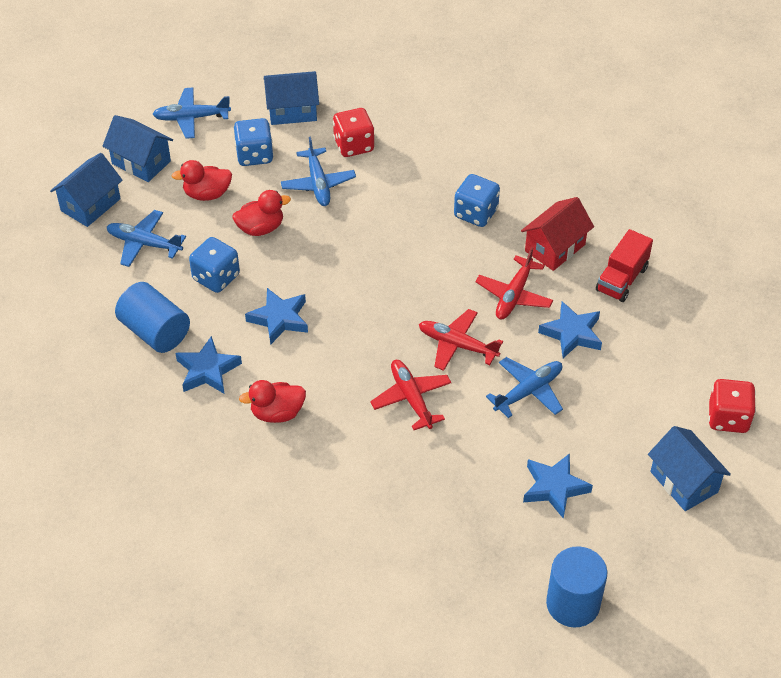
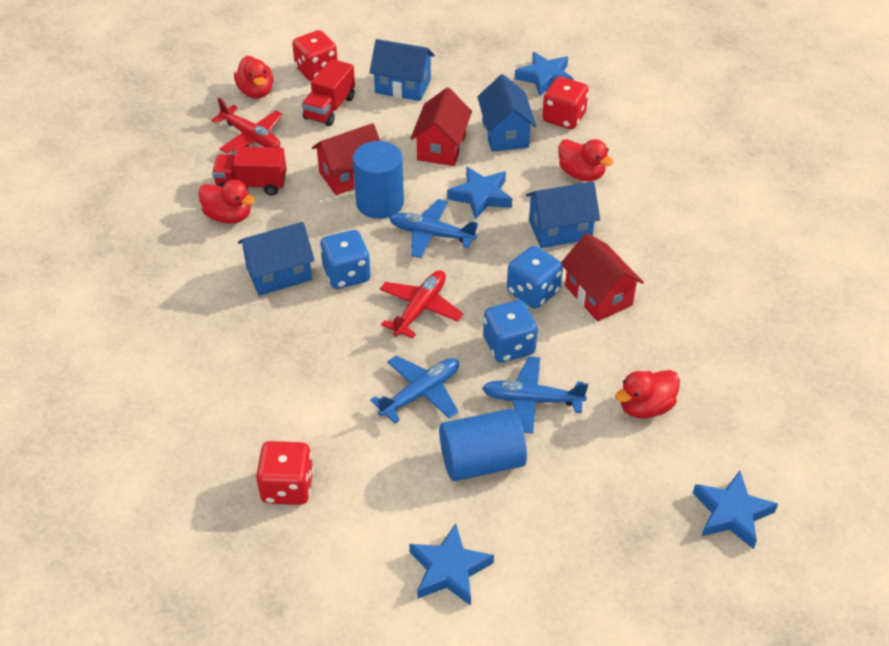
blue plane: [107,210,186,267] [152,87,231,139] [281,137,356,206] [486,357,563,418] = 4 -> [370,355,459,424] [389,199,478,258] [482,356,588,434] = 3
red dice: [333,108,375,157] [708,379,756,433] = 2 -> [256,441,314,505] [292,30,338,81] [542,77,589,129] = 3
red duck: [172,160,232,201] [233,190,291,236] [239,380,306,423] = 3 -> [198,180,255,224] [234,56,273,99] [558,139,613,181] [615,370,680,419] = 4
red house: [521,197,594,271] = 1 -> [312,123,380,195] [410,87,472,166] [561,233,644,321] = 3
red plane: [370,360,451,430] [419,309,503,371] [476,247,553,319] = 3 -> [211,98,283,153] [380,270,463,339] = 2
red truck: [596,229,653,302] = 1 -> [212,146,287,196] [302,59,355,126] = 2

